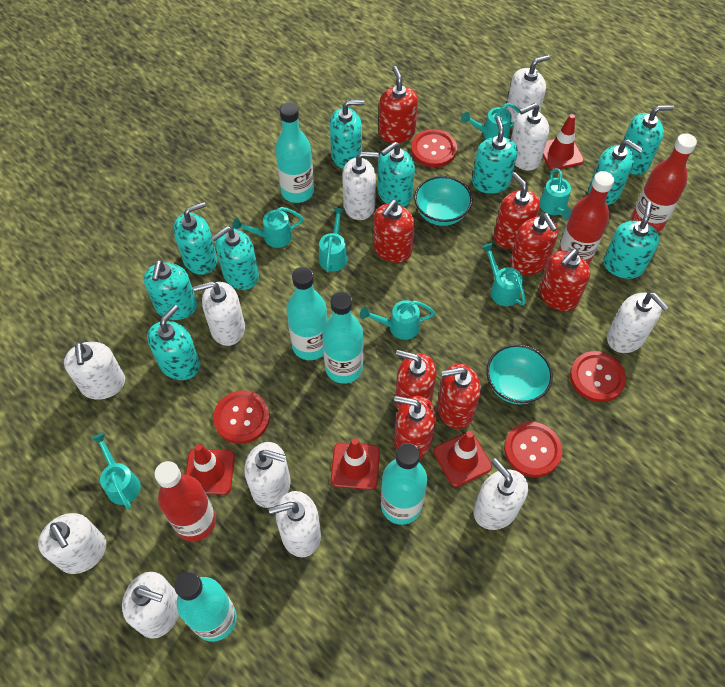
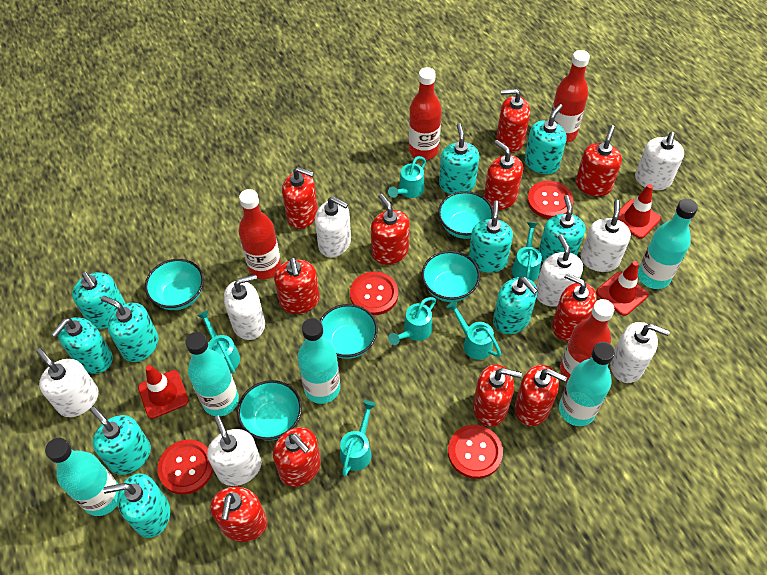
red bottle: [154,461,216,541] [557,171,614,265] [632,133,697,232] = 3 -> [239,189,281,279] [409,67,442,160] [551,50,590,143] [560,299,614,382] = 4
red soap dispenser: [373,200,415,263] [379,66,418,143] [394,396,436,459] [395,350,437,410] [437,364,481,429] [494,172,540,249] [510,213,559,275] [539,249,590,311] = 8 -> [210,487,267,542] [273,427,321,487] [274,257,320,314] [282,167,318,229] [371,194,410,265] [473,364,522,427] [484,140,523,210] [496,89,530,153] [515,365,567,426] [552,273,597,341] [576,125,622,196] = 11
red traffic cone: [185,444,235,495] [331,438,380,490] [433,431,492,487] [543,114,584,170] = 4 -> [138,365,189,419] [596,261,648,316] [618,184,661,239] = 3
turquoise bowl: [414,176,473,226] [486,344,553,405] = 2 -> [145,259,204,310] [237,380,302,441] [320,304,378,359] [422,251,480,302] [438,191,493,239] = 5
turquoise watering can: [91,432,141,510] [232,207,304,248] [319,207,347,272] [360,300,435,340] [461,103,520,139] [481,243,526,306] [540,168,572,220] = 7 -> [197,310,240,374] [340,401,376,476] [388,156,426,198] [388,297,436,345] [447,301,501,360] [512,222,542,282] = 6
white soap dispenser: [38,513,107,574] [64,342,125,400] [122,572,179,639] [193,281,245,346] [244,442,290,508] [269,491,321,557] [342,152,379,220] [474,458,528,530] [506,55,550,123] [511,103,549,170] [607,292,669,353] = 11 -> [36,348,98,417] [207,416,261,486] [224,274,265,340] [315,196,351,257] [536,234,583,307] [581,200,631,272] [610,322,670,383] [635,132,684,190] = 8

